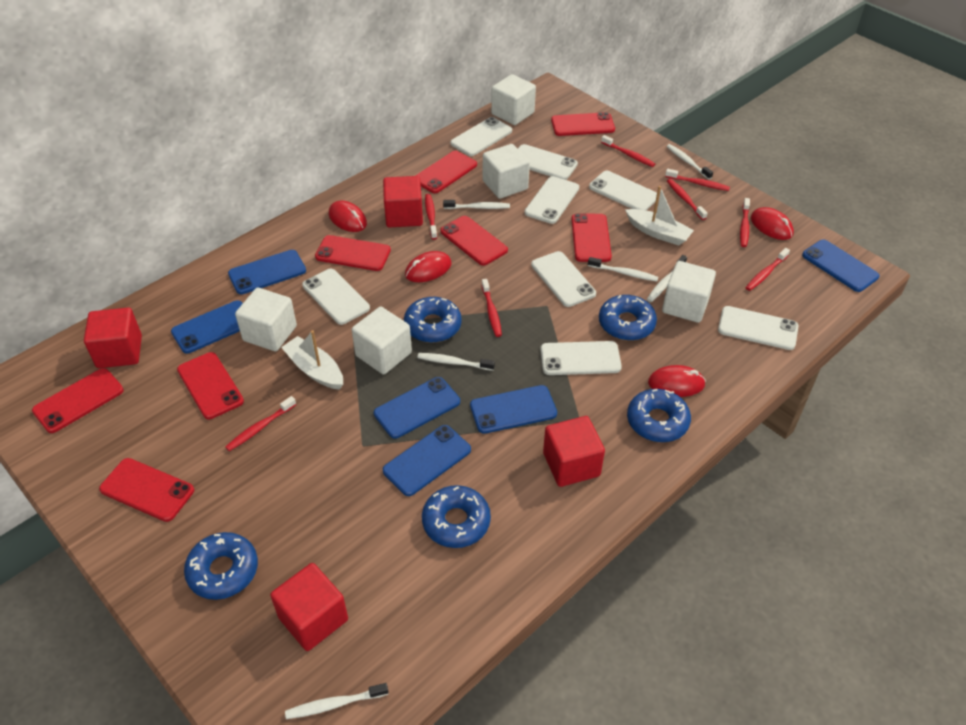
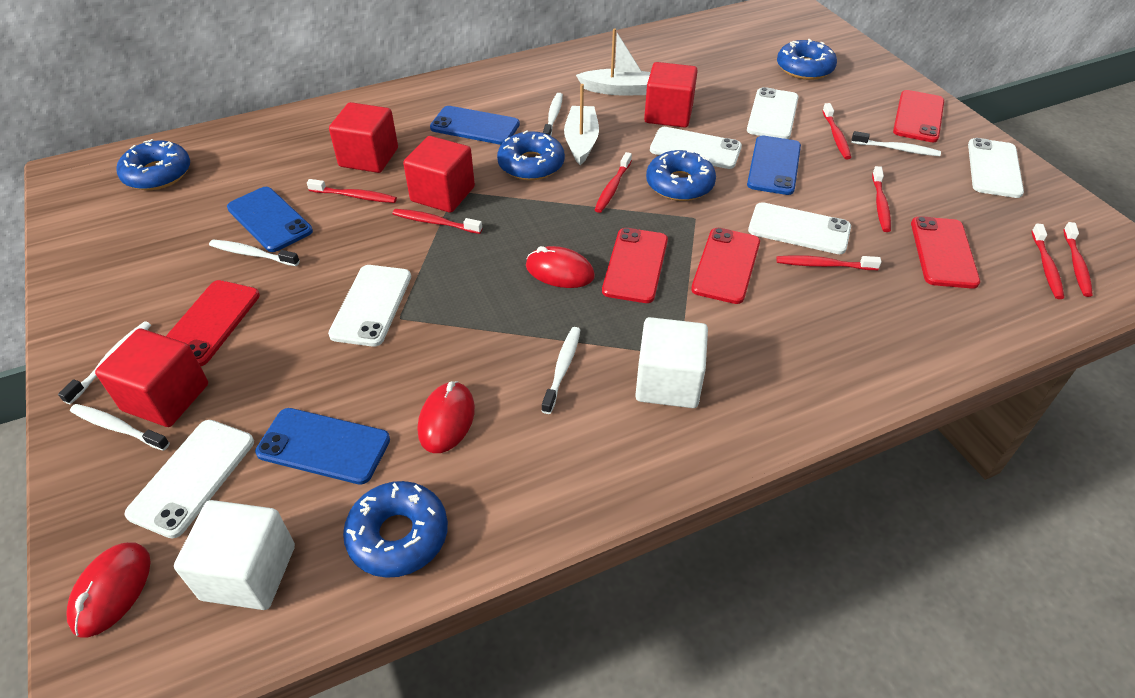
blue phone: [171,301,243,354] [228,250,306,294] [374,377,460,439] [383,425,471,496] [470,385,557,434] [802,239,880,292] = 6 -> [227,187,313,252] [255,408,390,485] [430,106,520,145] [747,136,801,195] = 4
red mouse: [329,200,367,232] [405,251,452,282] [648,365,706,397] [751,207,794,240] = 4 -> [66,542,151,638] [418,381,475,453] [526,246,595,288] = 3
red phone: [32,368,124,433] [99,458,194,522] [177,352,244,419] [315,235,391,271] [415,151,477,193] [440,216,508,266] [551,112,615,136] [571,213,612,262] = 8 -> [166,280,260,366] [602,228,668,303] [691,228,760,304] [893,90,944,142] [911,216,980,289] = 5
white cube: [235,287,297,352] [352,307,412,375] [483,144,530,199] [491,74,536,125] [662,261,716,323] = 5 -> [174,500,295,610] [635,317,708,408] = 2
white phone: [302,269,370,325] [451,117,512,156] [518,144,578,180] [525,176,579,224] [531,251,596,307] [541,341,622,375] [589,171,657,211] [718,306,798,350] = 8 -> [124,420,254,538] [328,265,411,347] [650,127,742,169] [747,87,799,139] [748,202,851,254] [968,138,1024,198] = 6

